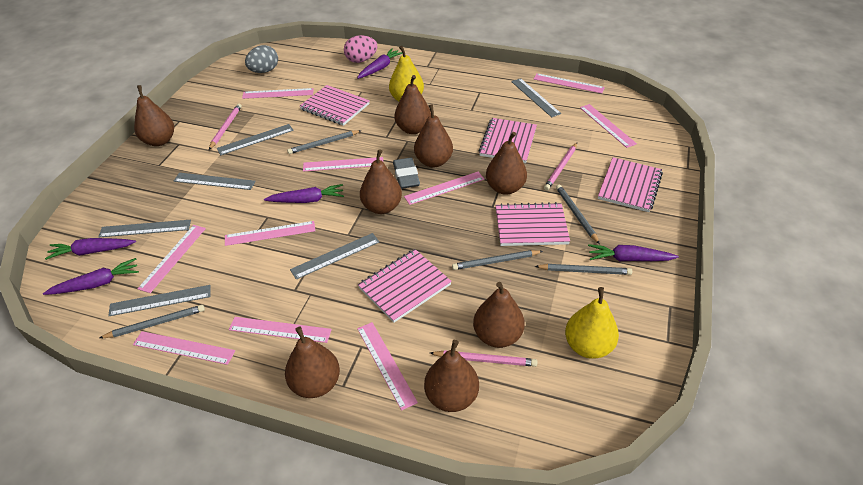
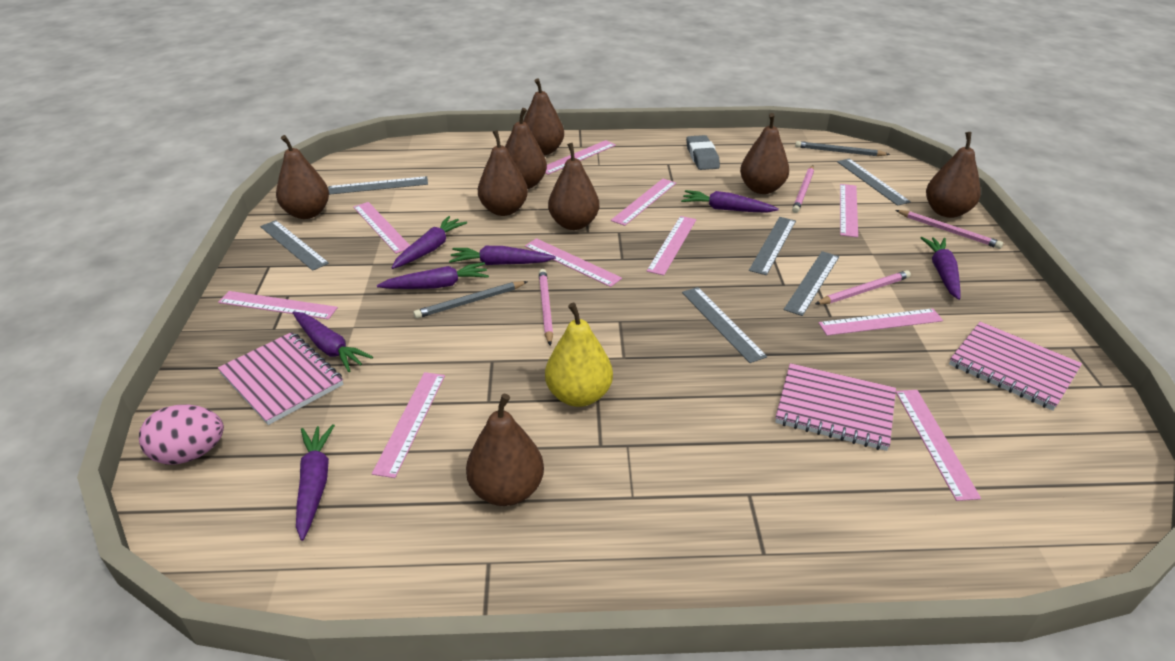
grey egg: [245,45,278,73] = 1 -> none = 0
grey pencil: [99,305,205,338] [287,130,362,154] [452,250,543,270] [535,264,632,275] [556,184,600,244] = 5 -> [413,281,528,319] [795,141,890,156] = 2
pink notebook: [300,85,370,126] [358,249,452,323] [478,118,537,163] [496,202,570,246] [598,157,663,212] = 5 -> [218,332,343,425] [775,363,896,451] [949,322,1082,411] = 3
pink pencil: [209,104,242,150] [430,350,537,367] [544,143,577,190] = 3 -> [539,269,553,345] [792,165,814,213] [815,270,911,305] [896,210,1003,249] = 4
purple carrot: [43,258,139,295] [45,238,136,260] [264,184,344,203] [357,48,403,79] [588,244,679,261] = 5 -> [293,311,373,372] [296,424,335,541] [377,262,489,289] [391,216,467,269] [449,246,556,265] [681,190,779,213] [920,237,960,300] = 7
yellow pear: [389,46,424,102] [565,287,619,359] = 2 -> [545,303,613,407] = 1

